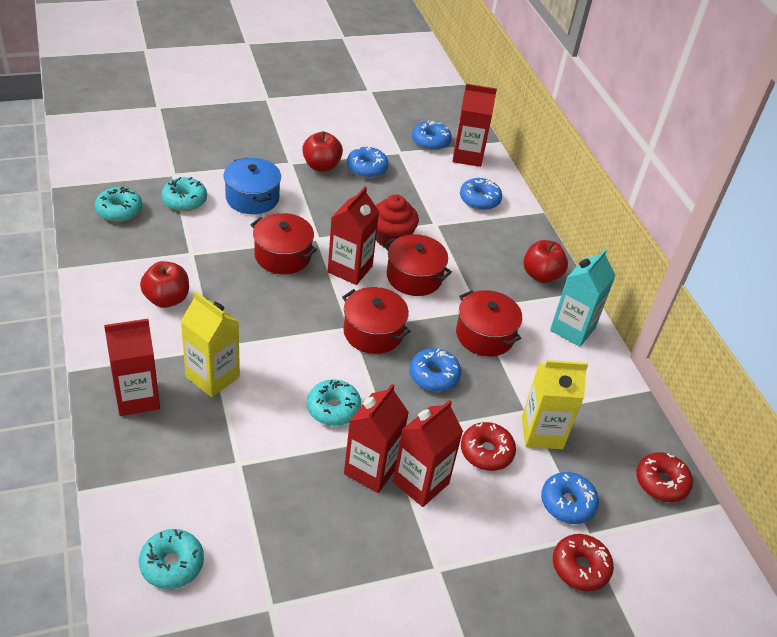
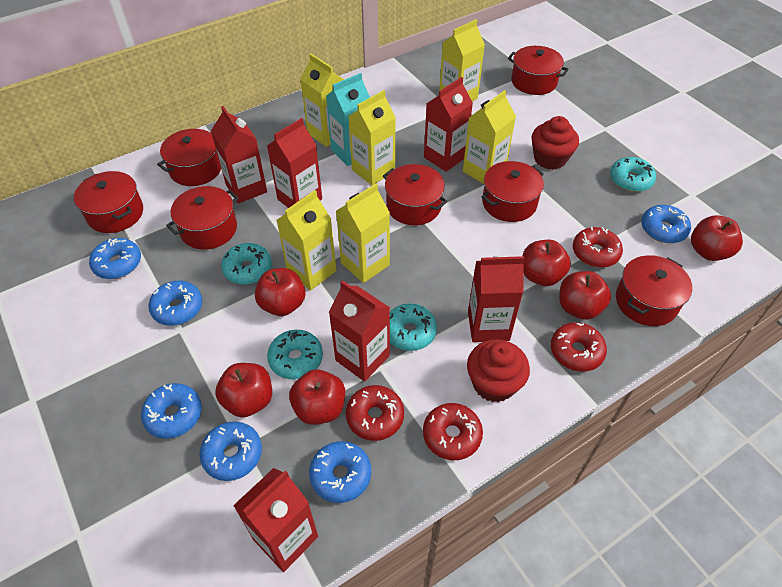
blue donut: [347,147,389,178] [410,348,461,392] [412,120,452,151] [460,178,502,210] [541,472,599,524] = 5 -> [89,238,141,279] [141,383,202,439] [148,281,202,326] [199,421,262,481] [309,441,371,503] [641,205,691,243] = 6
blue pot: [223,158,281,214] = 1 -> none = 0
red apple: [140,261,189,308] [302,131,343,172] [523,240,568,283] = 3 -> [215,363,272,417] [255,268,306,316] [289,369,345,425] [523,240,571,286] [559,271,611,320] [691,215,743,261] = 6
red carton: [104,319,160,416] [328,187,379,285] [344,384,409,493] [393,400,463,507] [452,84,497,167] = 5 -> [211,106,267,204] [233,468,318,572] [267,118,322,208] [329,280,390,382] [424,77,473,172] [468,256,525,342] = 6
red cupcake: [375,195,419,247] = 1 -> [467,339,530,402] [532,116,579,170] = 2
red donut: [461,422,516,471] [553,534,614,591] [636,452,693,502] = 3 -> [346,385,404,441] [423,403,483,460] [551,322,607,372] [573,227,623,268] = 4
red pot: [251,213,317,274] [342,287,410,354] [384,234,452,296] [456,290,522,356] = 4 -> [74,171,143,233] [157,129,221,186] [166,186,239,250] [383,164,448,225] [482,161,544,222] [508,46,569,95] [616,255,692,326] = 7
yellow carton: [181,291,240,397] [522,360,588,449] = 2 -> [277,190,336,291] [300,54,345,147] [336,184,390,283] [349,90,396,185] [439,19,485,101] [463,90,516,184] = 6

